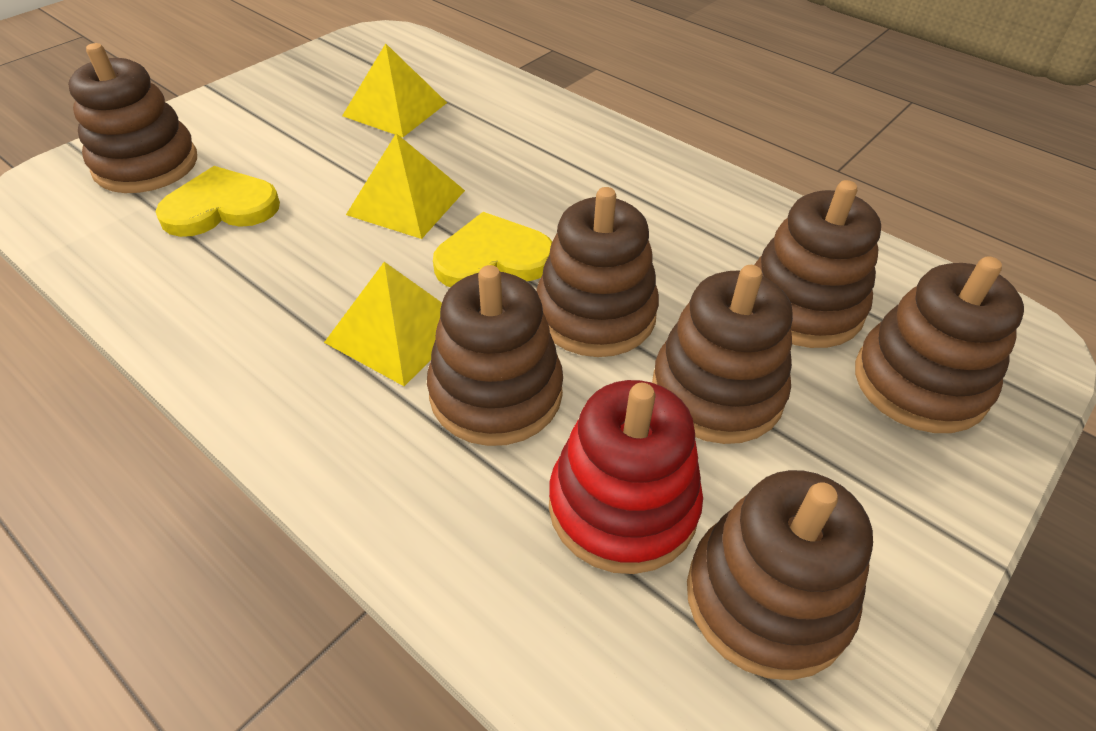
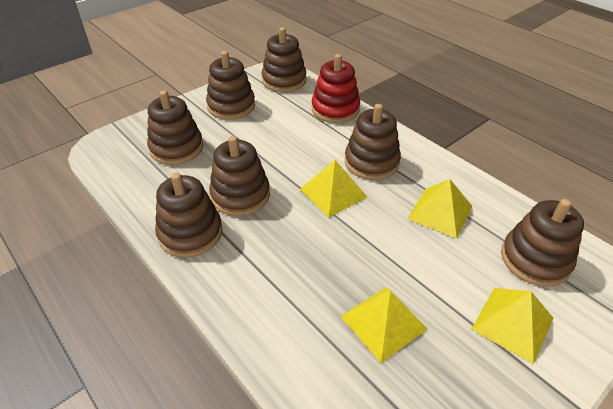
yellow heart: [155,166,280,237] [433,212,552,287] = 2 -> none = 0
yellow pyramid: [324,262,442,386] [342,43,447,137] [346,133,465,239] = 3 -> [300,160,367,217] [340,287,428,363] [407,179,472,239] [471,288,553,364] = 4

